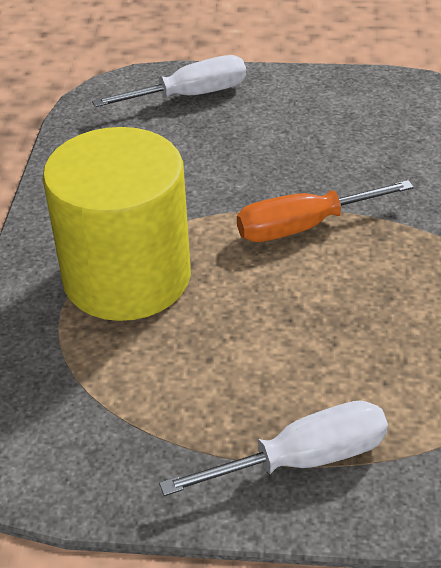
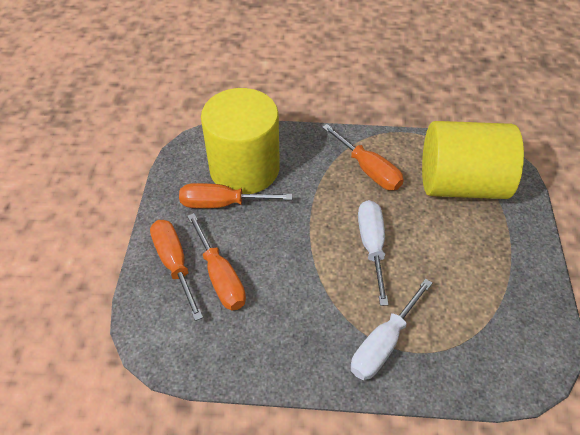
orange screwdriver: [237,180,414,242] = 1 -> [150,220,203,321] [179,183,292,208] [187,213,246,310] [322,124,404,190] = 4
yellow cylinder: [43,127,191,321] = 1 -> [201,88,280,194] [422,121,524,199] = 2

